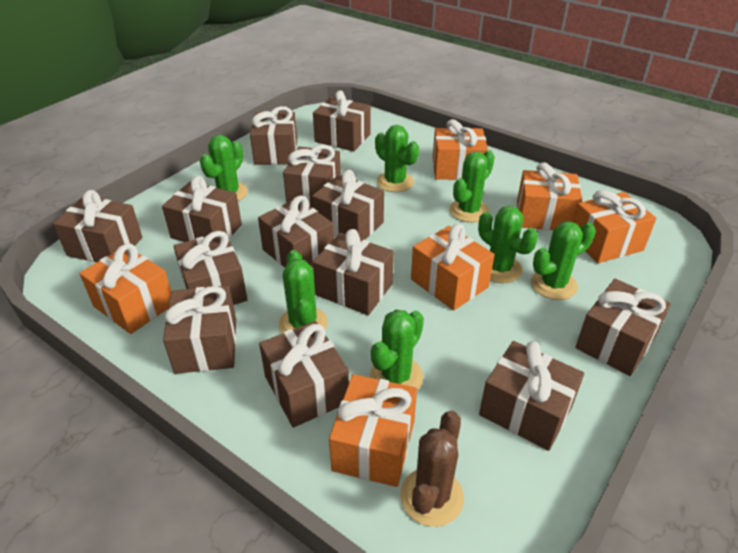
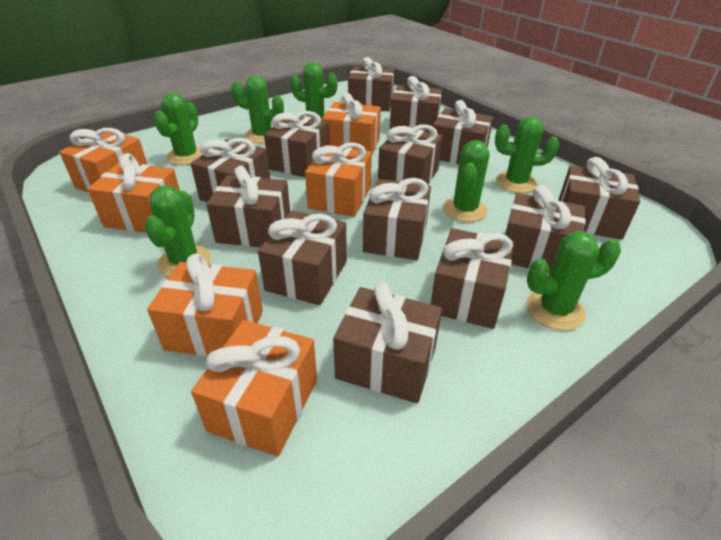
brown cactus: [400,411,464,527] = 1 -> none = 0

